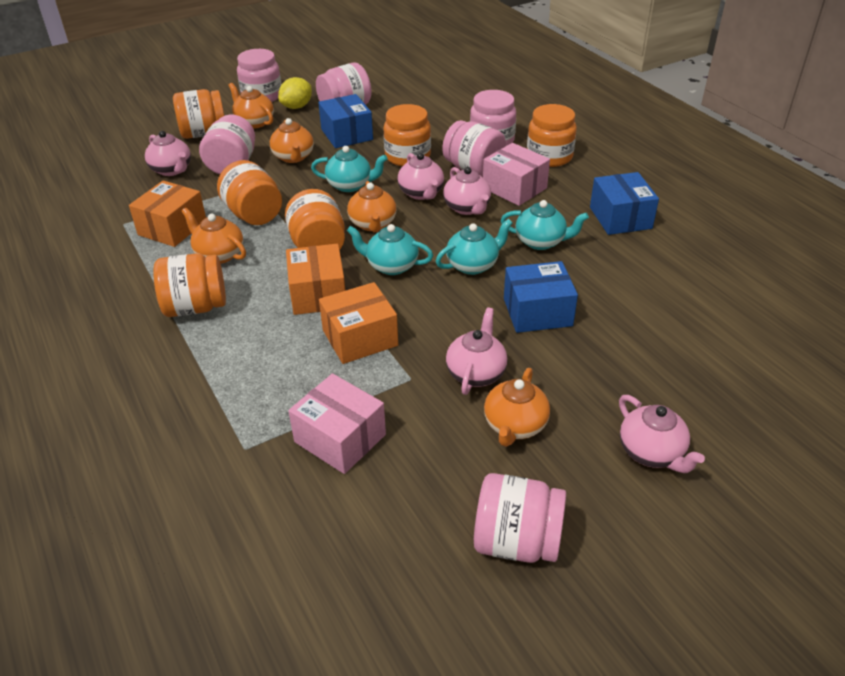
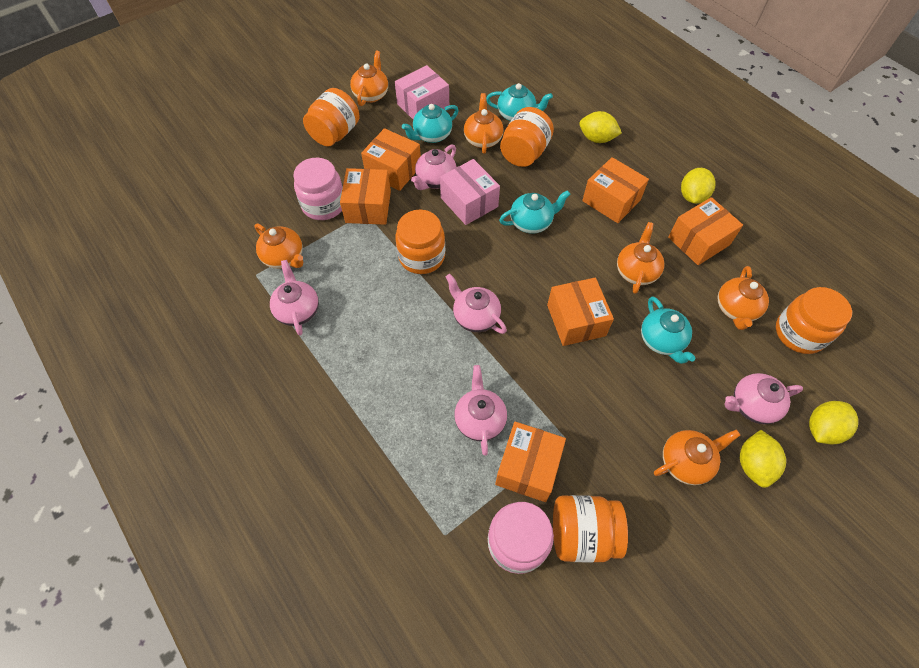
blue box: [318,94,373,148] [504,261,578,333] [590,172,659,235] = 3 -> none = 0
orange box: [129,180,206,247] [286,244,345,315] [319,282,398,364] = 3 -> [340,168,391,225] [361,128,421,191] [495,422,566,502] [547,278,614,346] [582,157,649,223] [668,197,743,265] = 6
orange jar: [153,253,226,317] [173,89,224,139] [217,160,282,225] [285,189,345,250] [383,104,431,166] [527,104,577,167] = 6 -> [303,88,360,146] [395,210,445,274] [500,107,554,167] [553,495,628,563] [776,287,852,354] = 5
orange teapot: [182,208,246,264] [228,83,274,129] [270,118,314,163] [347,181,396,232] [484,368,550,447] = 5 -> [254,224,303,269] [350,51,388,106] [464,93,504,154] [617,222,664,294] [654,430,740,485] [718,266,769,330] = 6
pink jar: [199,115,255,174] [237,49,282,102] [316,62,372,105] [442,120,506,177] [470,90,516,146] [474,473,566,563] = 6 -> [293,158,343,220] [488,502,554,574] = 2
yellow lemon: [278,77,312,109] = 1 -> [579,111,622,143] [681,168,716,204] [740,430,786,488] [809,401,858,445] = 4

